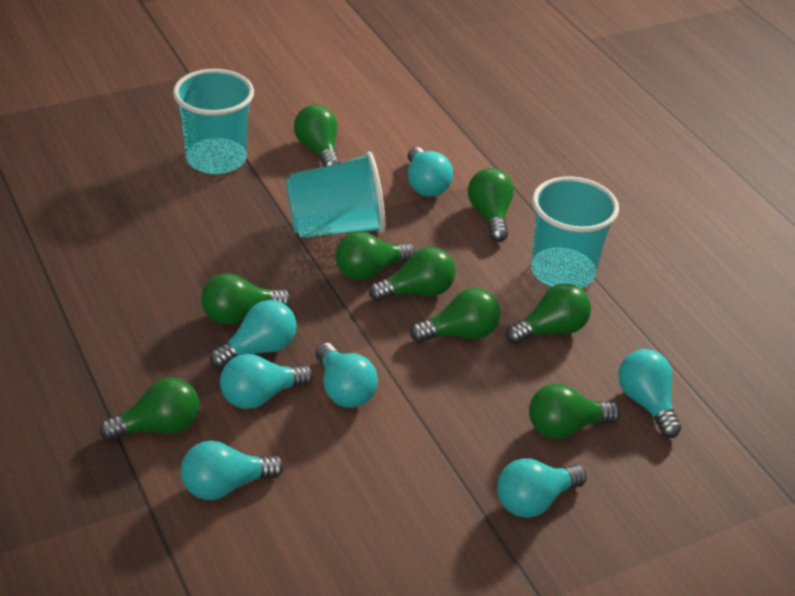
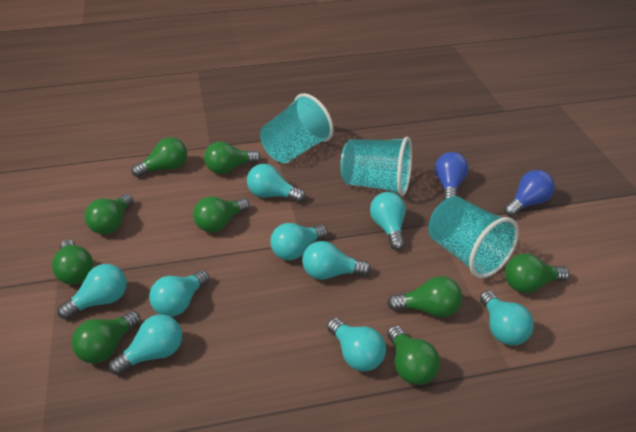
blue light bulb: none = 0 -> [435,152,468,200] [504,170,555,217] = 2
turquoise light bulb: [181,441,284,500] [210,300,297,369] [220,354,313,409] [315,343,378,408] [408,147,453,197] [497,458,587,518] [618,349,681,438] = 7 -> [57,264,127,320] [109,314,182,375] [149,270,209,317] [247,164,305,202] [270,223,327,260] [302,241,371,280] [327,318,386,371] [370,192,406,250] [480,291,534,345] = 9

